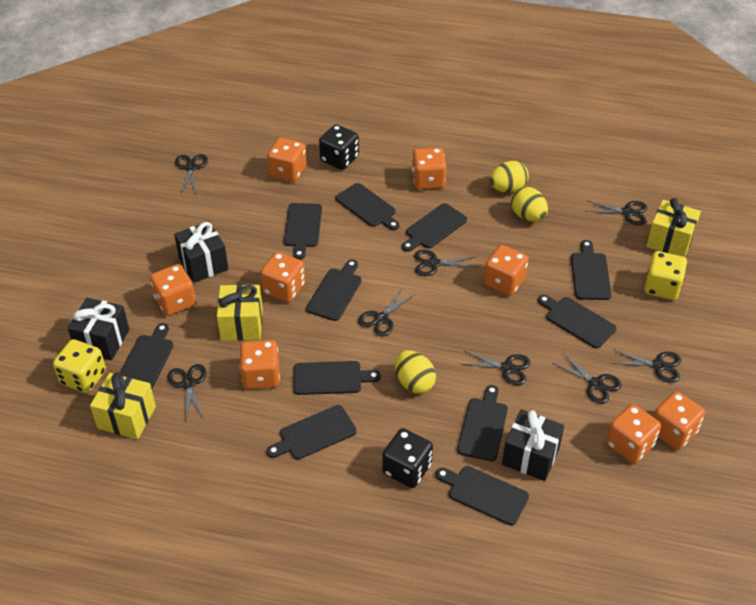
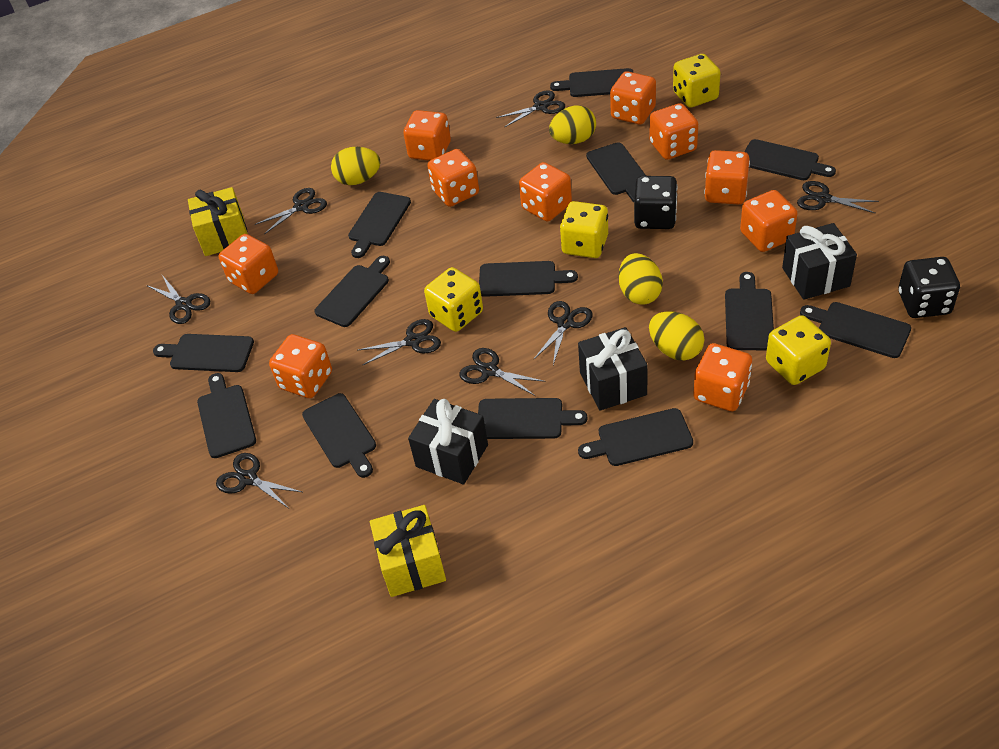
black cutting board: [120,323,173,389] [267,405,356,460] [284,203,322,260] [294,361,381,395] [306,259,361,321] [336,183,400,230] [402,203,467,252] [436,466,529,525] [457,385,508,461] [538,295,616,348] [571,240,612,300] = 11 -> [153,334,254,372] [197,373,256,458] [302,393,376,478] [314,256,390,327] [348,192,411,258] [478,398,587,439] [479,261,578,297] [550,68,634,97] [578,408,693,466] [586,142,646,202] [725,272,774,351] [744,139,836,180] [800,302,911,358] = 13
orange dice: [150,264,196,316] [240,340,280,389] [260,252,305,302] [267,138,306,182] [412,148,447,190] [484,245,529,296] [606,404,661,463] [653,391,705,450] = 8 -> [219,234,278,294] [269,334,332,398] [403,110,451,161] [427,149,479,207] [519,162,572,222] [610,71,656,124] [650,103,698,160] [693,343,752,411] [704,150,750,205] [740,190,798,252] = 10
yellow dice: [53,339,106,393] [644,251,687,300] = 2 -> [424,267,483,332] [560,201,608,258] [673,54,720,108] [766,315,831,385] = 4
yellow egg: [395,350,436,394] [489,161,529,193] [511,187,548,222] = 3 -> [331,147,380,185] [549,105,596,144] [619,253,663,305] [649,312,704,361] = 4
yellow gift: [90,372,156,439] [217,284,263,341] [646,198,701,257] = 3 -> [188,187,248,256] [370,505,446,597] = 2

